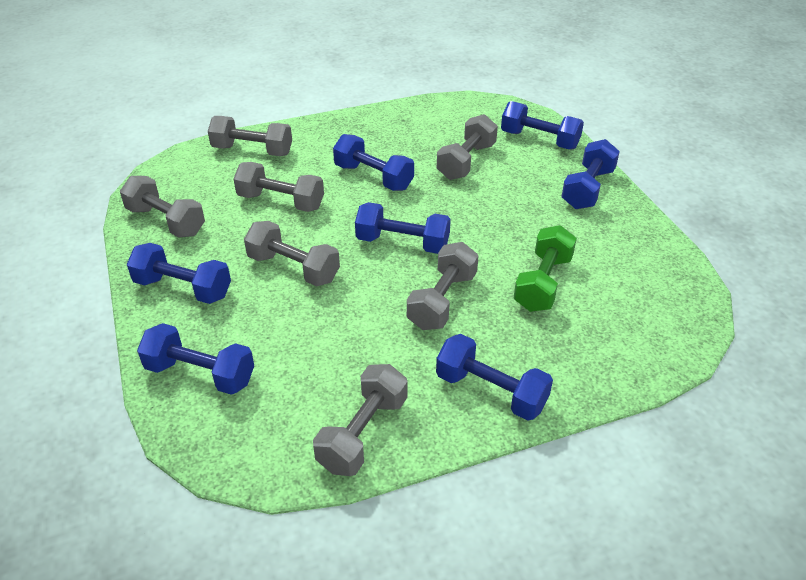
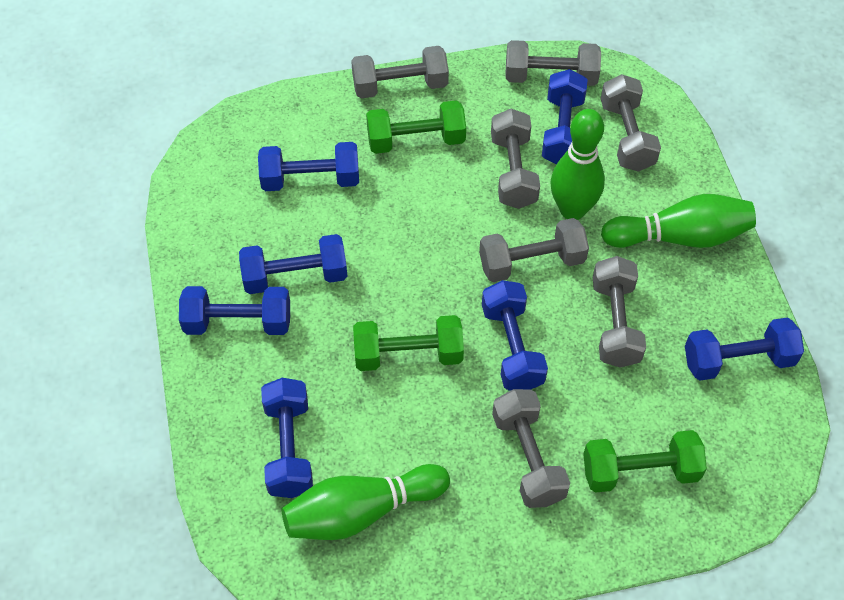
green bowling pin: none = 0 -> [282,464,450,540] [551,109,605,220] [601,194,756,248] = 3
green dumbbell: [514,225,577,312] = 1 -> [353,315,464,371] [366,100,466,154] [583,430,707,493] = 3

